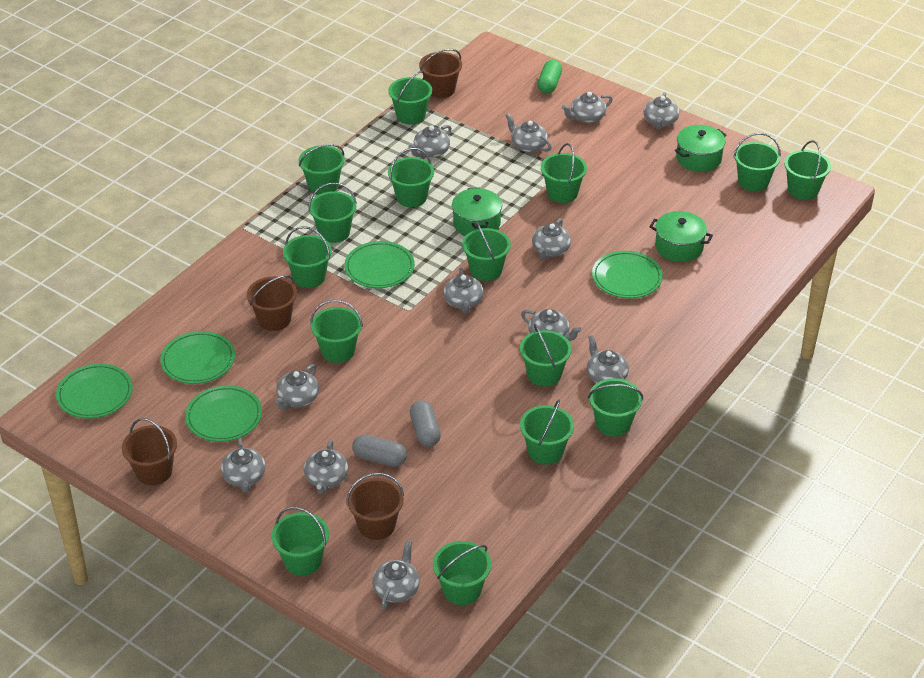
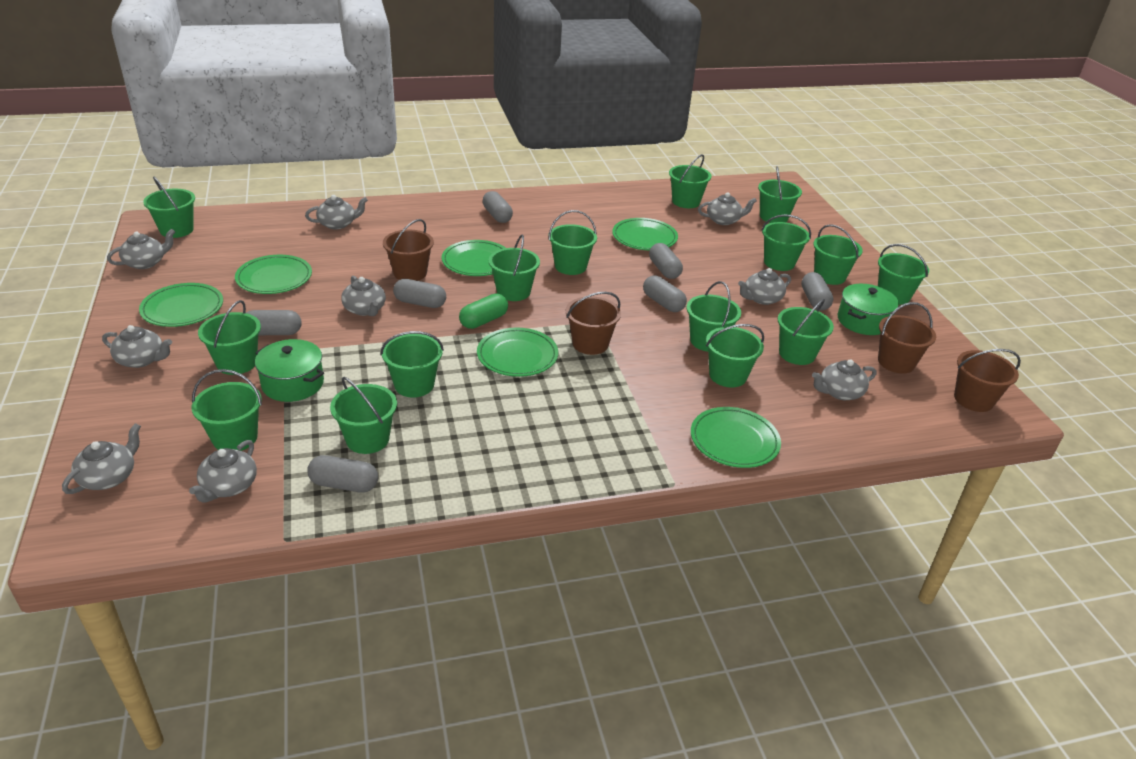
green plate: [56,364,133,418] [160,331,235,384] [185,386,262,442] [345,241,415,288] [592,251,663,298] = 5 -> [139,283,223,327] [235,255,312,294] [441,240,506,276] [477,328,558,377] [612,218,678,250] [691,407,781,468] = 6
green pot: [452,188,502,236] [650,211,713,262] [675,125,726,172] = 3 -> [255,339,324,402] [838,284,899,335] = 2
grey capsule: [352,435,407,467] [410,400,441,447] = 2 -> [246,310,302,335] [307,455,378,492] [393,279,446,308] [482,191,513,223] [643,276,687,312] [649,243,683,279] [801,272,833,311] = 7
grey teapot: [221,439,266,493] [275,364,319,410] [304,440,348,494] [372,540,420,610] [409,125,452,158] [443,267,484,313] [506,113,552,153] [521,309,582,341] [532,218,571,260] [562,92,613,123] [587,335,629,383] [644,92,679,129] = 12 -> [62,423,141,494] [102,325,172,368] [107,229,175,269] [189,440,257,503] [305,195,368,229] [341,276,386,316] [698,192,757,225] [738,268,791,305] [812,359,876,400] = 9

